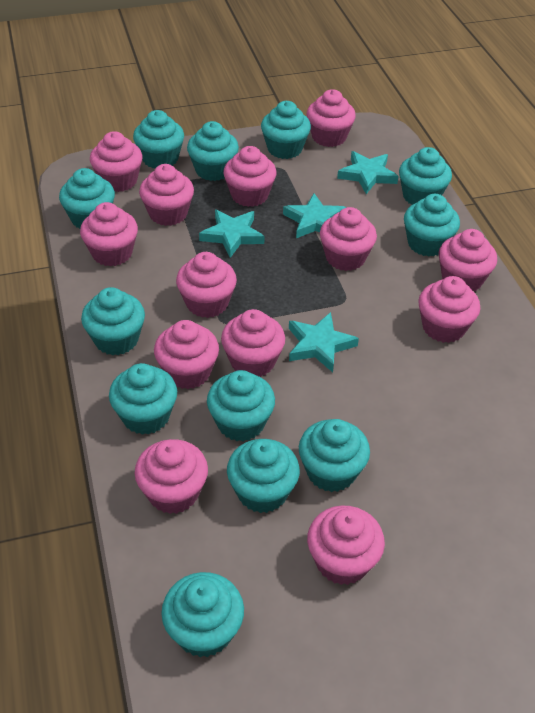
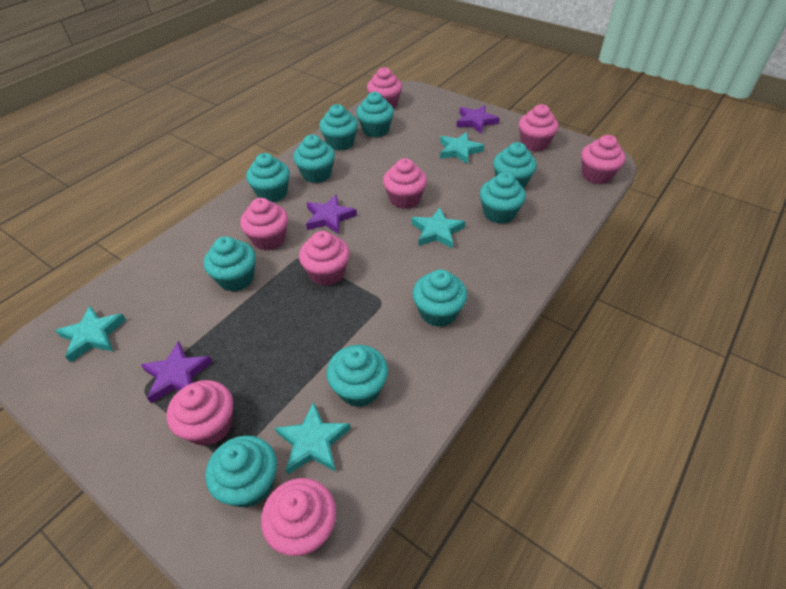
pink cupcake: [80,202,138,266] [90,131,143,192] [135,439,208,514] [139,164,194,226] [154,320,219,389] [176,252,237,318] [221,309,285,377] [223,146,276,207] [307,89,356,147] [307,505,385,585] [320,207,377,271] [418,276,480,343] [439,229,497,291] = 13 -> [167,380,233,446] [240,198,288,250] [261,478,336,556] [299,231,350,286] [367,67,402,109] [383,158,427,209] [519,104,559,151] [581,135,626,184] = 8
purple star: none = 0 -> [141,341,212,403] [306,194,357,234] [456,105,500,134] = 3
turquoise cupcake: [59,168,115,229] [81,287,145,356] [109,363,177,435] [133,110,184,168] [161,572,244,657] [187,121,239,181] [207,370,275,441] [227,439,300,513] [261,101,311,159] [299,419,370,492] [399,147,452,205] [404,194,460,257] = 12 -> [204,236,256,292] [206,435,277,508] [246,153,290,202] [293,135,335,183] [319,104,358,151] [326,345,388,407] [356,92,394,137] [412,269,467,327] [480,172,526,224] [493,142,537,188] = 10

